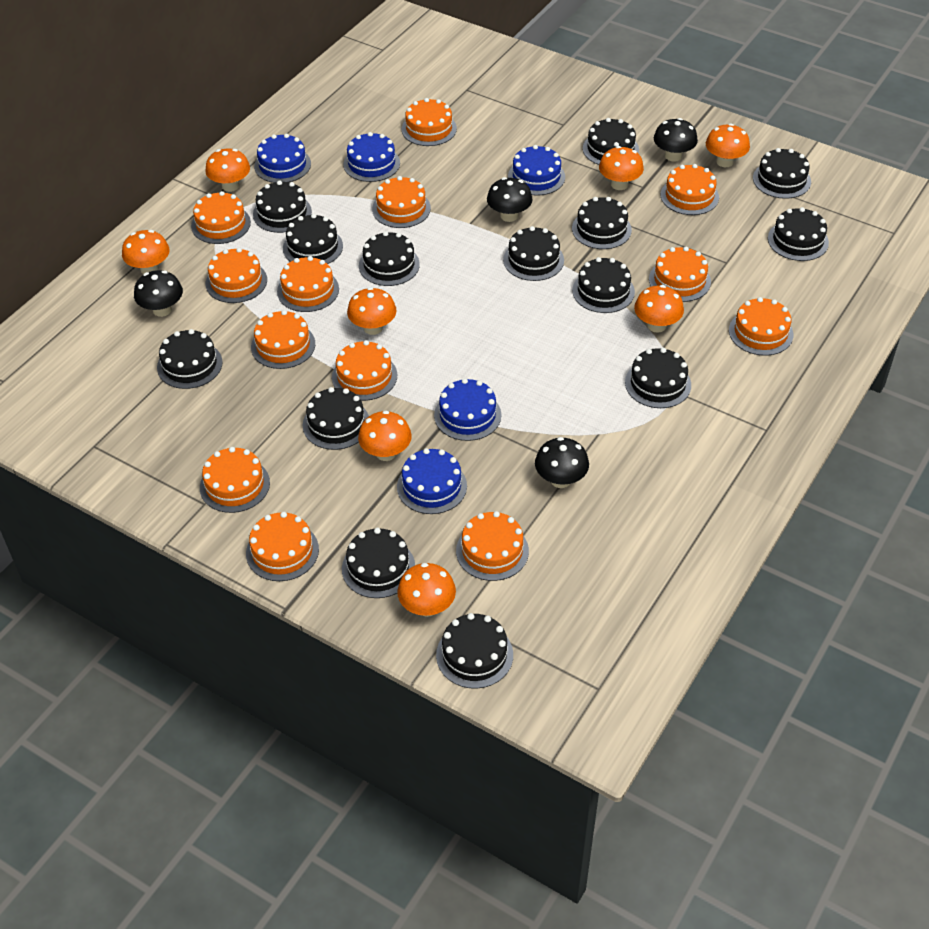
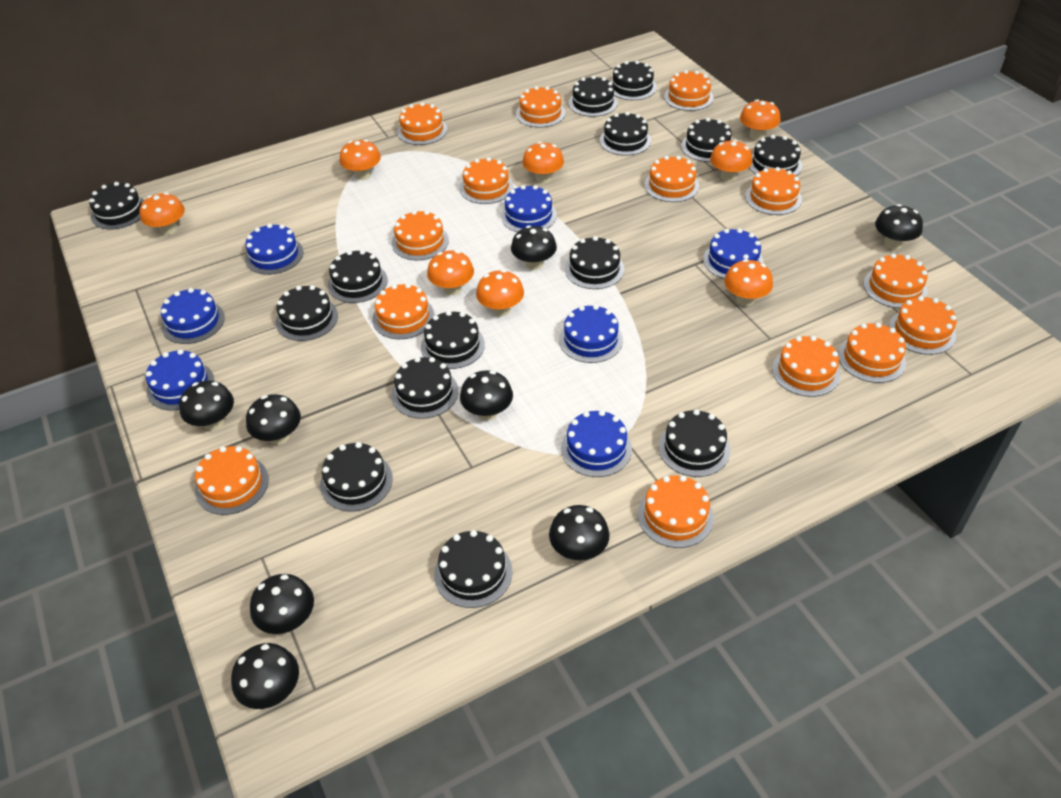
black mushroom: [134,270,183,317] [487,177,533,222] [535,437,589,488] [654,118,698,162] = 4 -> [179,381,234,430] [231,643,299,709] [246,394,301,445] [250,574,314,634] [460,370,513,420] [511,225,557,270] [549,505,610,560] [875,204,923,249] = 8
blue cake: [254,134,311,183] [343,132,400,182] [397,448,467,514] [434,378,501,441] [508,145,565,195] = 5 -> [146,349,214,411] [161,288,225,344] [245,224,304,275] [501,185,557,232] [559,305,623,363] [561,410,632,477] [703,228,764,279] = 7
orange cake: [191,191,251,244] [200,447,270,513] [205,248,267,303] [246,512,319,581] [251,310,315,369] [277,256,339,312] [332,340,397,401] [372,176,431,228] [402,98,457,146] [456,511,529,581] [649,247,711,302] [661,164,719,215] [729,297,793,356] = 13 -> [195,446,269,515] [372,283,434,339] [392,210,449,260] [397,102,447,145] [460,157,514,204] [516,86,565,128] [638,475,714,548] [644,156,699,202] [664,70,714,111] [745,167,802,215] [772,336,840,397] [838,323,906,383] [864,253,928,308] [889,296,957,355] = 14

